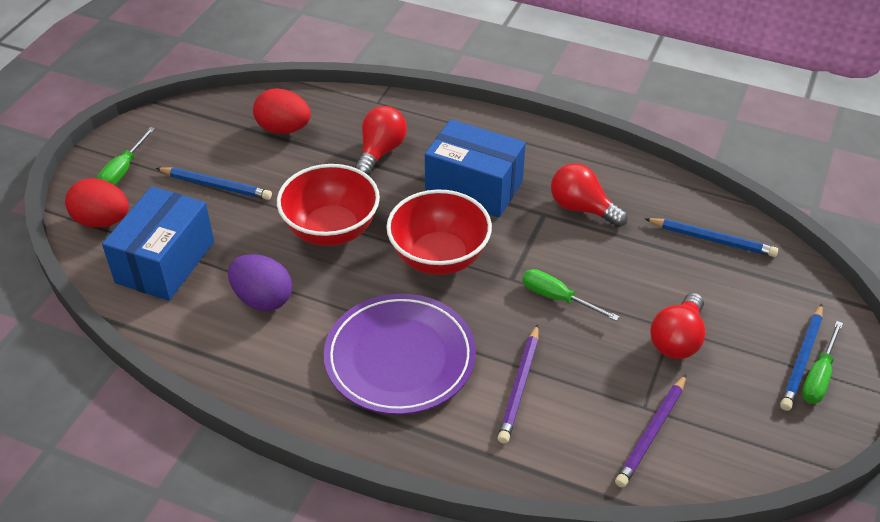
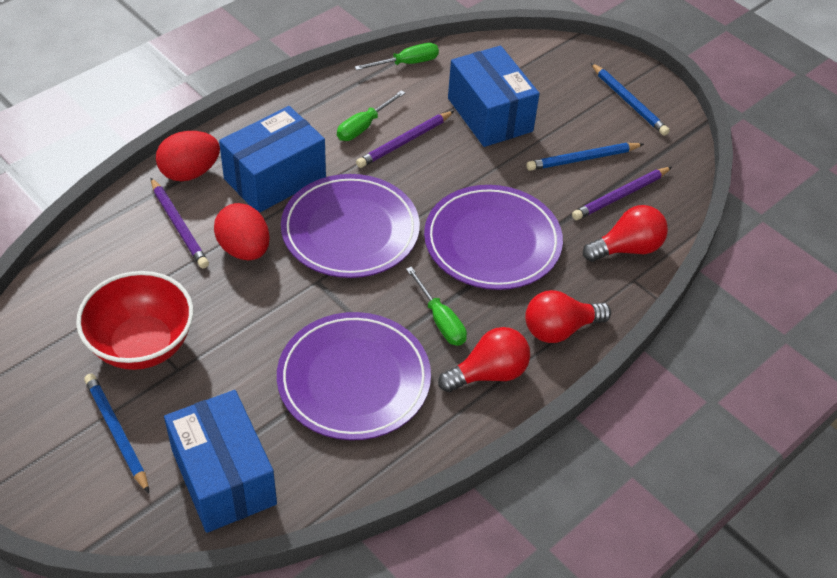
blue box: [102,186,214,301] [425,119,526,218] = 2 -> [164,390,277,533] [219,106,326,213] [448,46,540,147] = 3
purple egg: [228,254,292,311] = 1 -> none = 0
purple pencil: [498,324,539,444] [615,374,687,488] = 2 -> [151,178,209,268] [356,111,454,168] [572,167,672,220] = 3
purple plate: [324,294,476,415] = 1 -> [277,312,431,440] [281,174,420,278] [424,185,563,290] = 3
red bowl: [277,164,380,246] [386,189,492,275] = 2 -> [76,271,194,370] = 1

